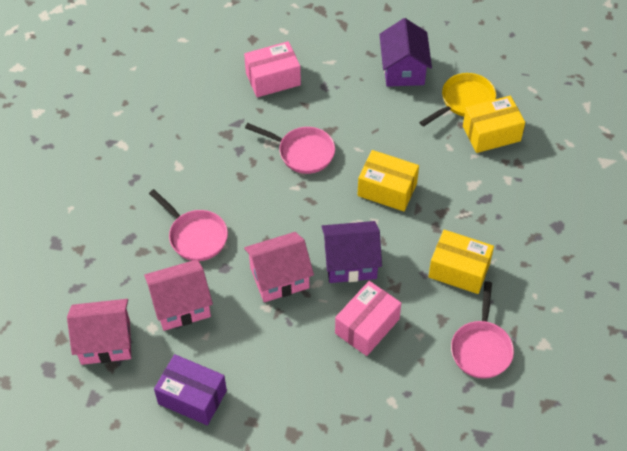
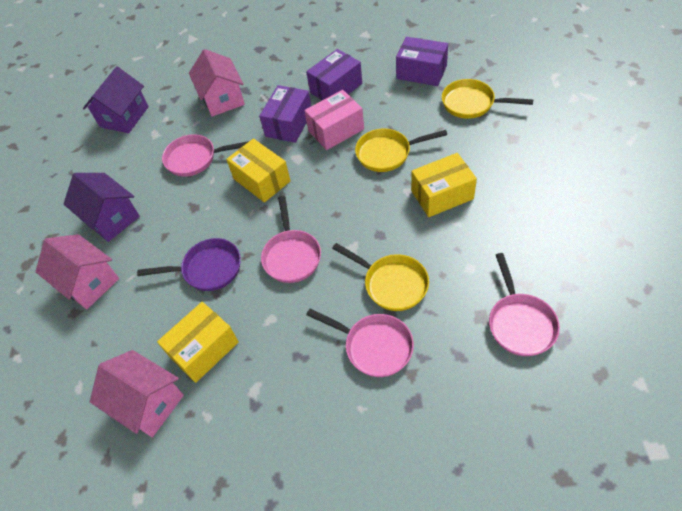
pink box: [244,41,301,97] [335,281,401,356] = 2 -> [304,90,364,150] = 1
pink pan: [149,189,228,261] [245,123,335,174] [451,281,514,379] = 3 -> [162,134,249,177] [261,196,321,283] [306,308,414,377] [489,253,560,356] = 4
purple box: [154,354,227,425] = 1 -> [259,85,311,143] [306,49,362,100] [396,37,448,86] = 3
purple pan: none = 0 -> [137,238,241,291] = 1
yellow pan: [419,73,496,127] = 1 -> [332,243,429,311] [355,129,447,172] [442,79,534,119] = 3

